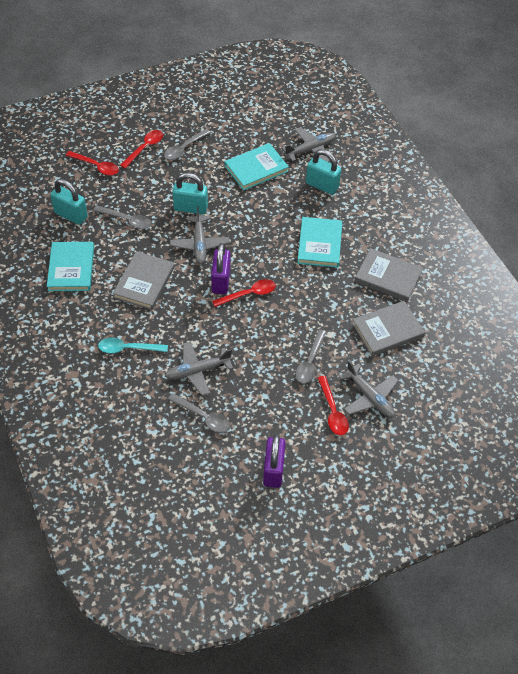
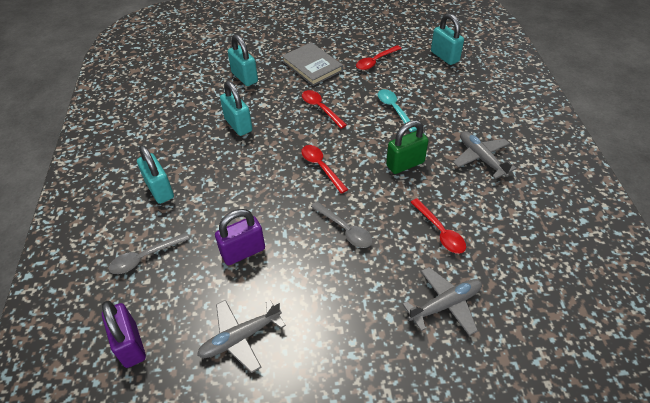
green padlock: none = 0 -> [386,120,428,174] = 1
grey book: [113,251,175,310] [352,301,425,356] [355,248,423,302] = 3 -> [282,42,343,86] = 1
grey plane: [165,341,233,396] [170,206,230,264] [281,127,335,162] [339,361,398,418] = 4 -> [197,300,286,373] [402,267,482,336] [453,131,517,179] = 3
grey spoon: [93,206,152,229] [164,129,211,160] [168,393,230,433] [295,329,326,383] = 4 -> [109,233,189,274] [311,201,373,248] = 2
turquoise book: [47,242,94,291] [224,143,289,190] [297,217,342,268] = 3 -> none = 0
turquoise padlock: [50,179,88,225] [172,173,208,214] [306,149,341,195] = 3 -> [137,145,174,204] [220,81,252,136] [228,34,258,86] [431,13,464,65] = 4

